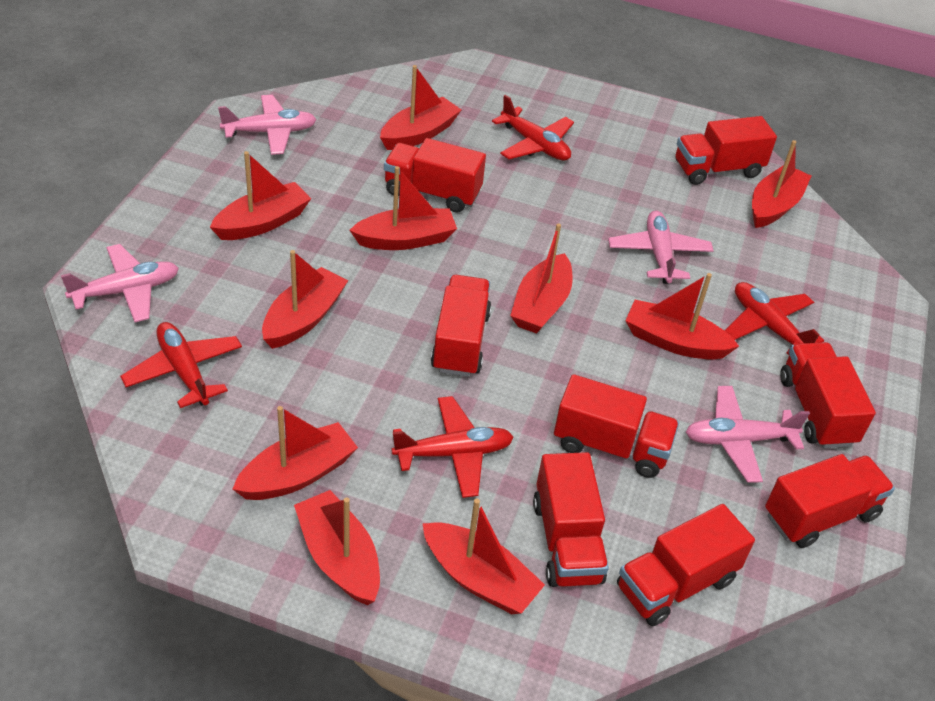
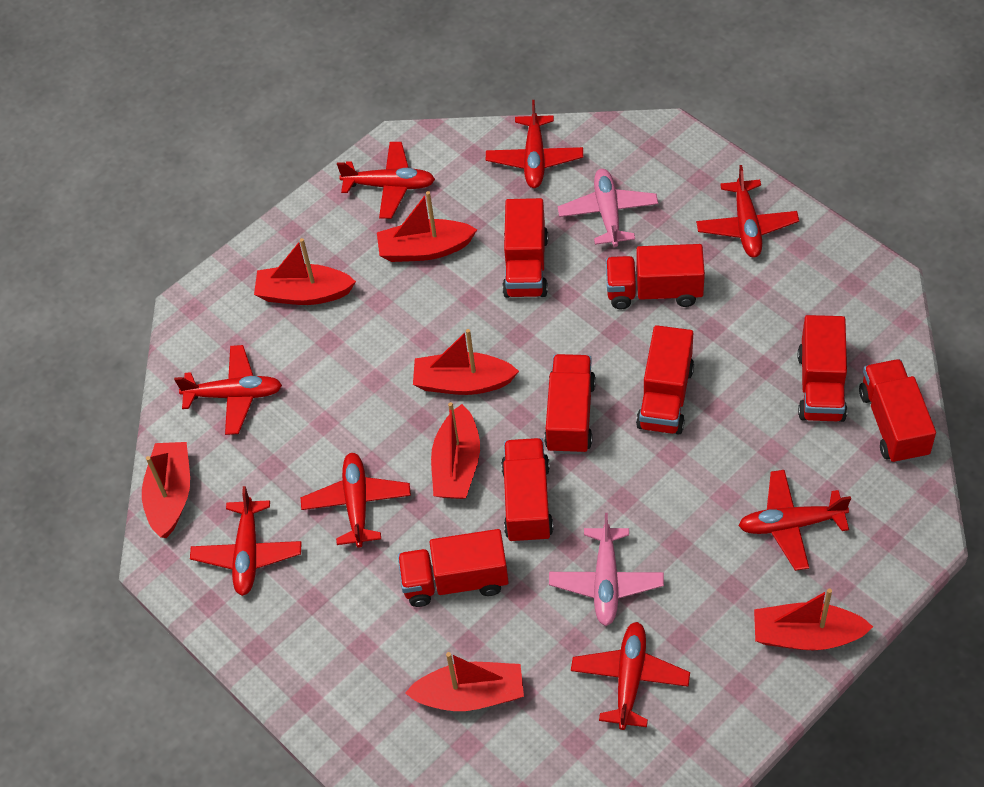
pink plane: [61,244,179,322] [218,95,317,155] [608,210,714,284] [686,386,810,483] = 4 -> [549,513,664,626] [558,169,658,247] = 2
red boat: [210,151,311,240] [233,406,358,500] [262,250,348,349] [294,490,380,605] [350,166,457,250] [380,65,461,150] [422,499,545,614] [510,224,573,334] [625,273,739,360] [752,140,811,228] = 10 -> [142,442,190,538] [254,238,356,305] [377,191,477,262] [405,652,524,711] [413,329,519,395] [431,402,480,499] [754,588,873,650] = 7
red plane: [120,322,242,408] [391,396,514,498] [492,95,574,161] [724,282,824,355] = 4 -> [174,345,282,435] [190,486,302,596] [301,453,411,548] [337,142,435,219] [486,100,583,188] [571,622,690,730] [696,165,799,258] [738,470,851,571] = 8

